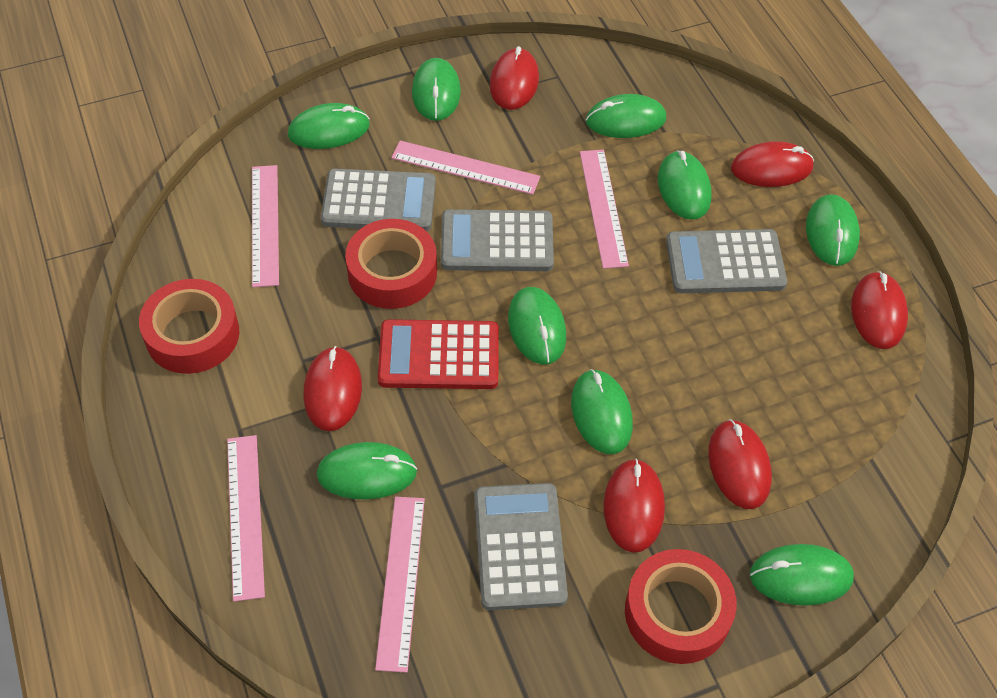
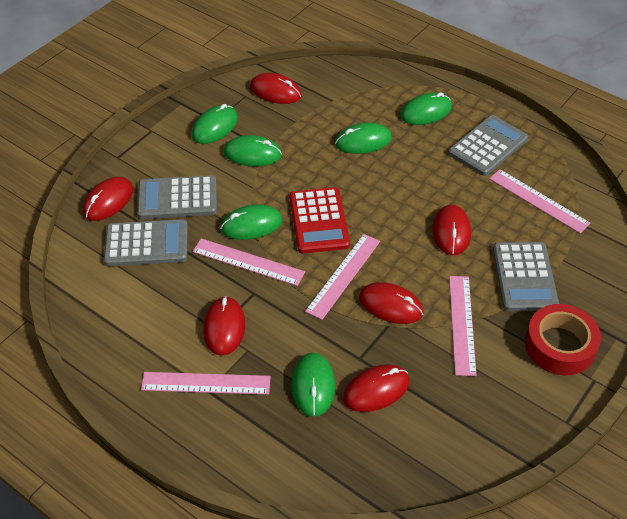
green mouse: [288,103,370,149] [317,442,417,499] [412,58,461,121] [508,287,566,364] [571,369,633,454] [586,94,666,138] [658,150,711,220] [750,544,854,606] [806,194,860,266] = 9 -> [192,104,238,144] [220,204,282,240] [223,135,282,166] [291,353,335,417] [335,122,392,154] [400,92,452,125] = 6
red tape: [139,279,239,374] [345,219,437,309] [625,549,737,664] = 3 -> [525,304,601,376] = 1

